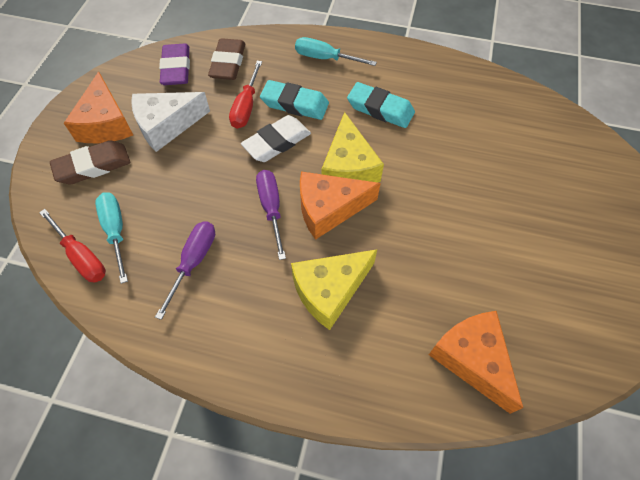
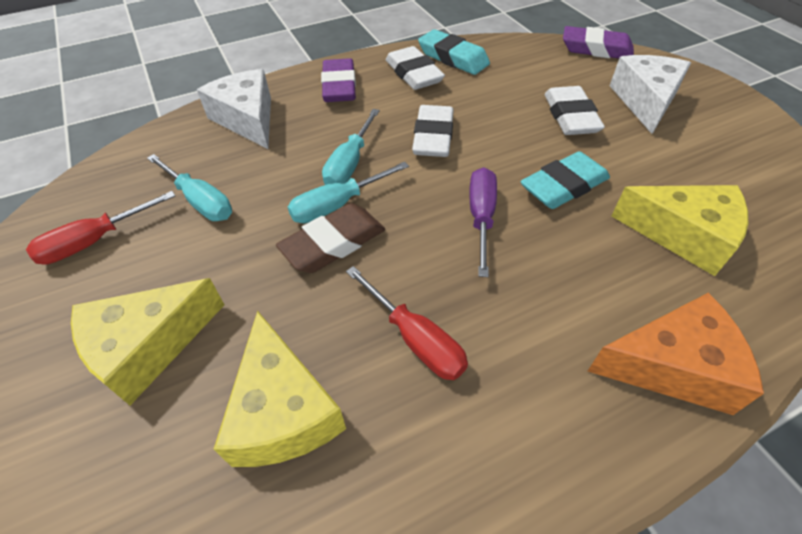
brown eraser: [50,140,130,184] [208,38,245,80] = 2 -> [276,203,385,273] = 1
orange cheese: [64,72,133,143] [300,171,381,240] [429,311,523,414] = 3 -> [588,293,764,415] = 1
purple eraser: [159,43,190,85] = 1 -> [321,58,356,102] [563,26,634,59] = 2
purple screwdriver: [155,221,215,320] [256,170,286,260] = 2 -> [469,167,497,277] = 1
turquoise screwdriver: [95,192,128,284] [295,37,377,66] = 2 -> [147,154,232,221] [288,162,409,223] [322,109,380,185] = 3
white cheese: [131,92,210,152] = 1 -> [197,69,271,149] [610,55,691,134] = 2
white eraser: [241,115,311,162] = 1 -> [386,46,445,90] [412,105,454,157] [545,86,605,135] = 3
yellow cheese: [291,249,377,330] [321,112,384,182] = 2 -> [71,278,224,405] [214,311,346,467] [611,185,748,276] = 3

